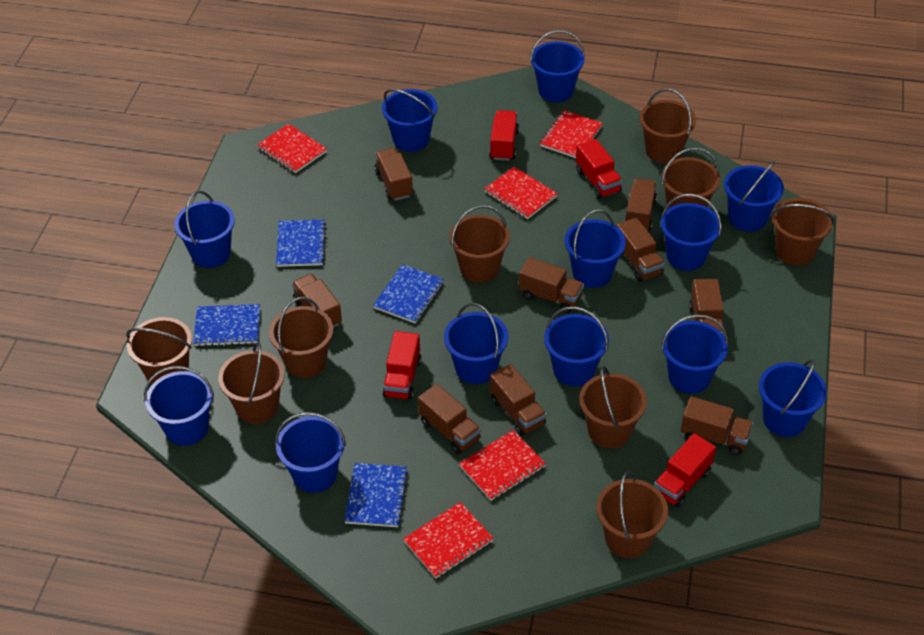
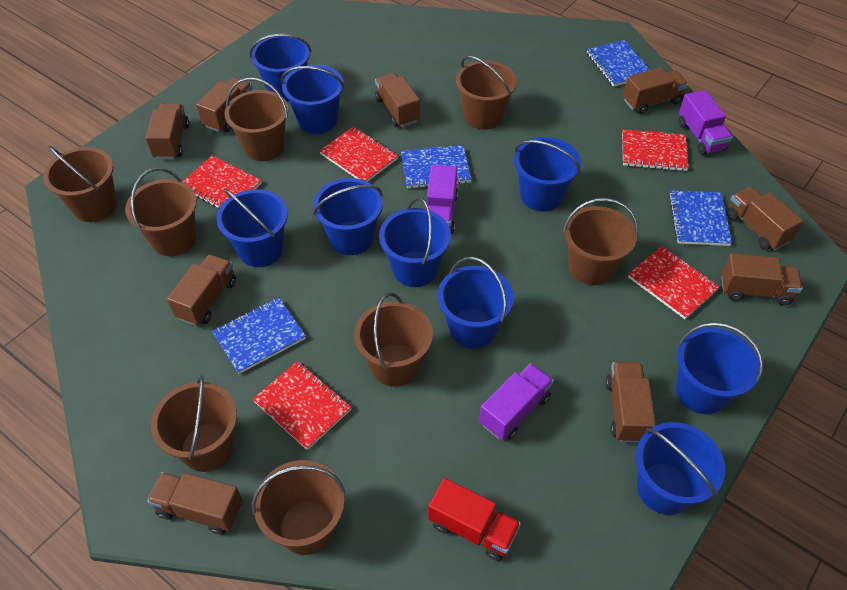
blue bucket: [144,366,214,446] [174,191,235,268] [275,412,346,493] [382,89,437,152] [444,303,509,384] [530,30,585,102] [544,306,609,386] [565,209,626,288] [661,194,722,271] [661,314,728,394] [724,161,784,232] [759,359,827,437] = 12 -> [217,189,288,267] [249,34,312,102] [281,65,345,134] [313,178,383,255] [379,197,451,287] [438,257,514,348] [514,137,581,211] [636,422,725,515] [676,322,763,414] = 9
brown bucket: [126,317,192,385] [218,342,285,424] [269,297,334,378] [449,205,510,283] [579,366,647,448] [597,472,668,558] [639,89,696,163] [661,148,720,210] [771,198,835,266] = 9 -> [43,146,117,222] [125,168,197,256] [151,375,237,472] [224,77,289,161] [252,460,346,555] [354,293,433,387] [456,56,517,130] [563,198,638,285] = 8
purple truck: none = 0 -> [427,165,458,234] [479,363,554,440] [678,90,733,155] = 3
red truck: [382,331,421,400] [489,110,519,161] [576,139,623,199] [654,433,716,508] = 4 -> [428,478,521,561] = 1

